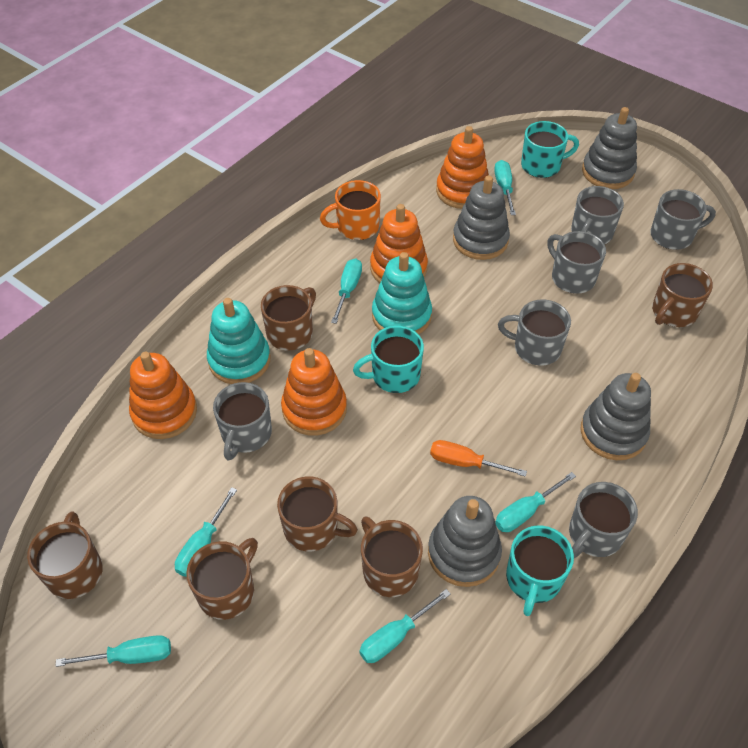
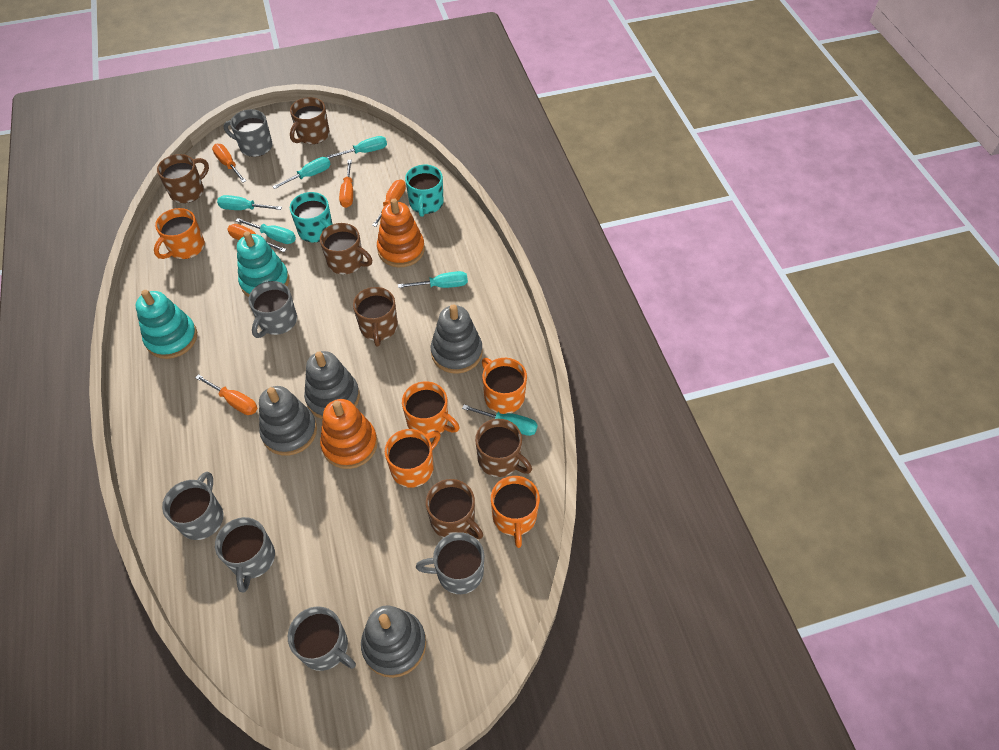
orange mug: [320,180,381,240] = 1 -> [154,208,205,259] [385,429,441,488] [402,381,460,438] [482,358,527,414] [491,476,540,548] = 5
orange screwdriver: [430,440,527,477] = 1 -> [195,374,258,415] [212,144,246,183] [227,224,287,252] [339,160,353,208] [372,179,406,227] = 5
orange stacking toy: [129,352,197,439] [281,348,347,436] [370,204,428,283] [436,126,489,209] = 4 -> [320,399,378,469] [377,199,425,267] = 2
turquoise mug: [353,326,424,393] [506,526,574,616] [521,121,579,178] = 3 -> [290,192,332,242] [405,165,443,217] = 2

